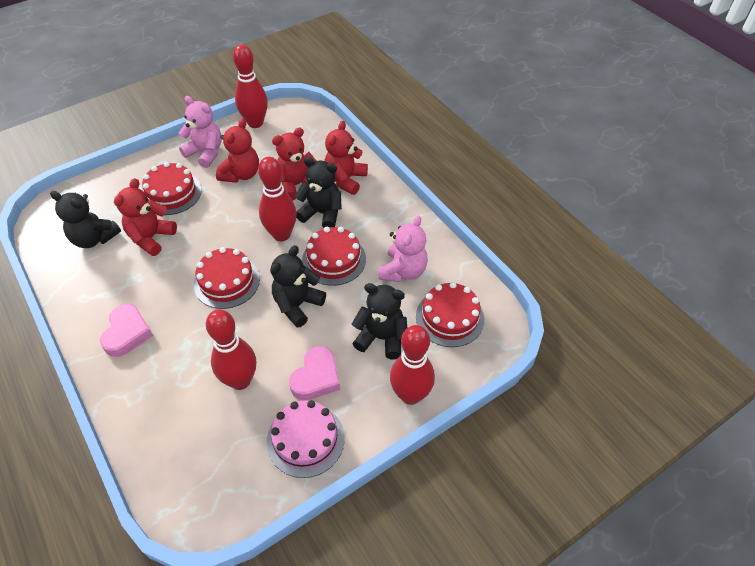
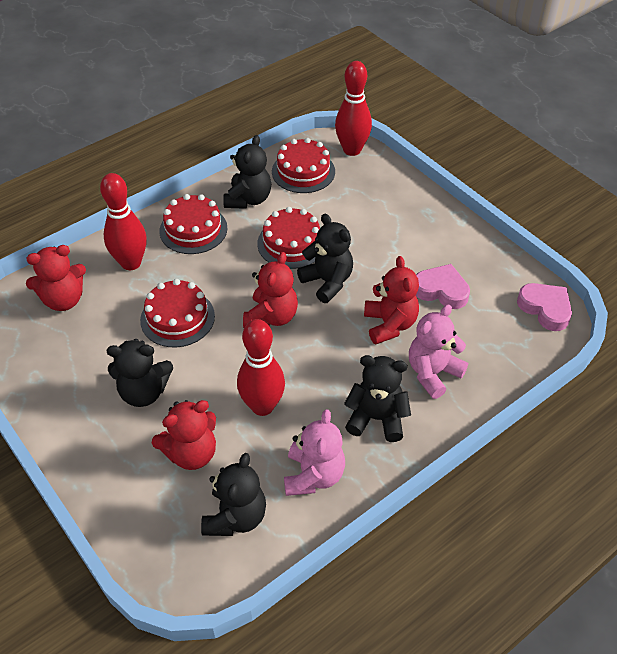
black teddy bear: [50,191,121,248] [270,245,326,328] [295,157,342,228] [352,283,408,359] = 4 -> [107,339,173,407] [201,453,266,536] [223,135,271,209] [297,213,353,303] [344,355,411,442] = 5
pink cake: [267,400,345,478] = 1 -> none = 0
red bowling pin: [206,309,256,390] [233,44,268,128] [258,157,297,241] [390,325,435,405] = 4 -> [100,173,147,270] [237,319,285,416] [335,61,372,156] = 3

